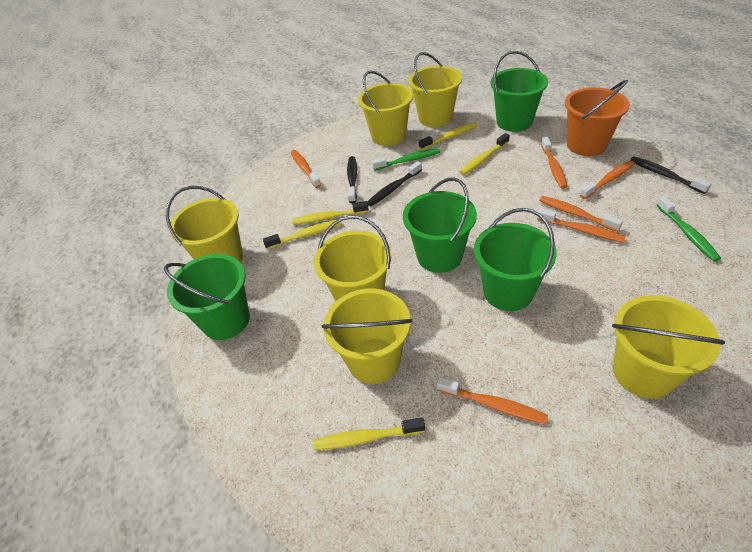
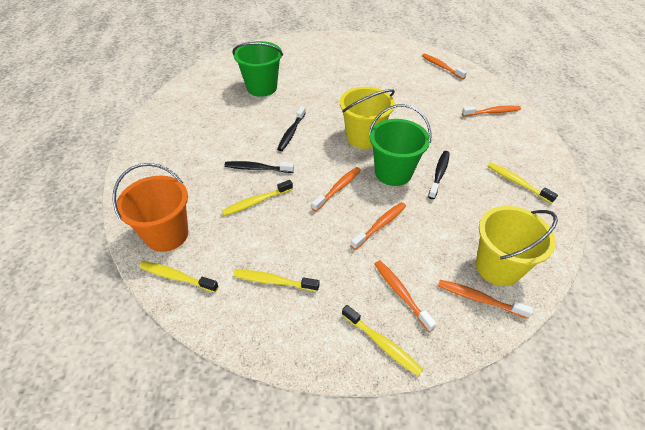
green bucket: [164,254,250,340] [403,177,477,273] [474,208,557,311] [491,51,548,132] = 4 -> [232,41,283,97] [369,104,432,186] = 2
green toothbrush: [372,148,440,171] [657,196,721,262] = 2 -> none = 0
yellow bucket: [166,186,243,262] [314,215,391,301] [322,288,413,384] [358,71,413,146] [408,52,462,127] [612,295,725,399] = 6 -> [340,87,395,149] [476,206,558,286] = 2

